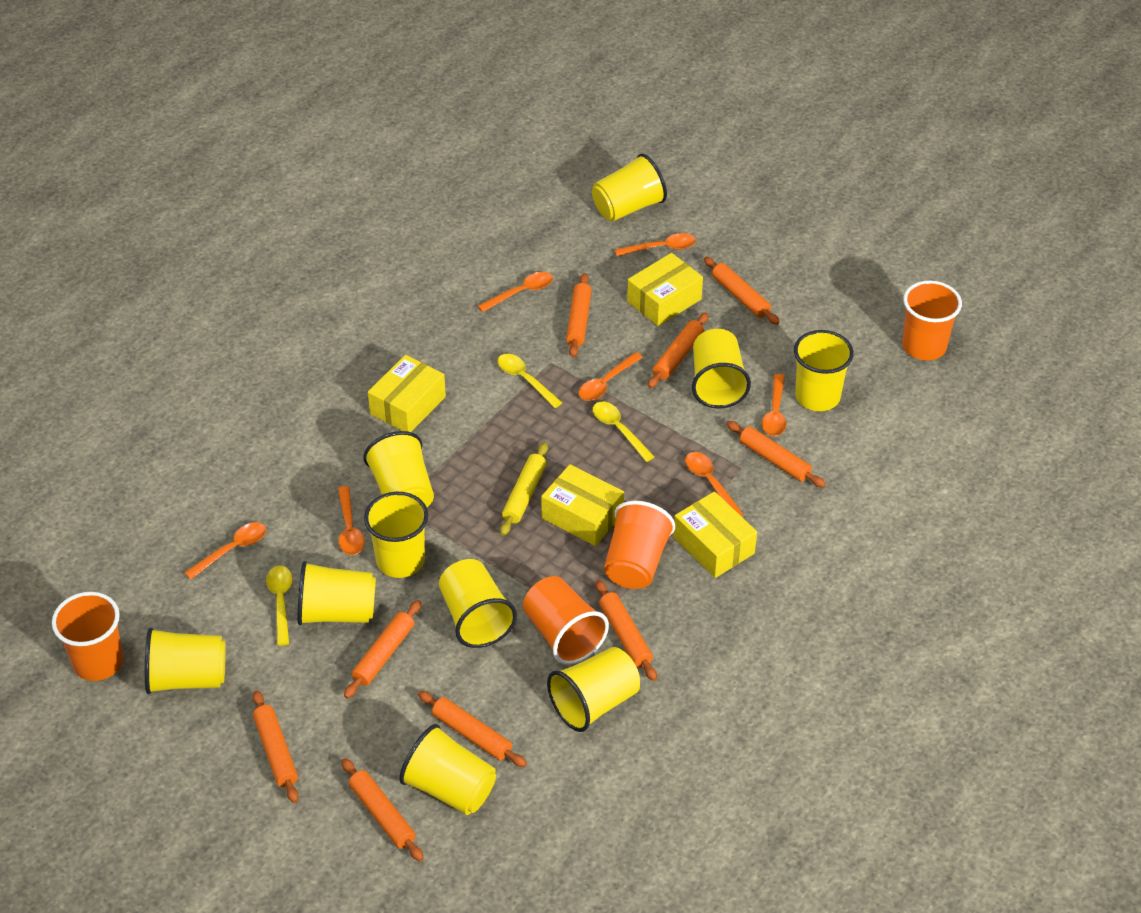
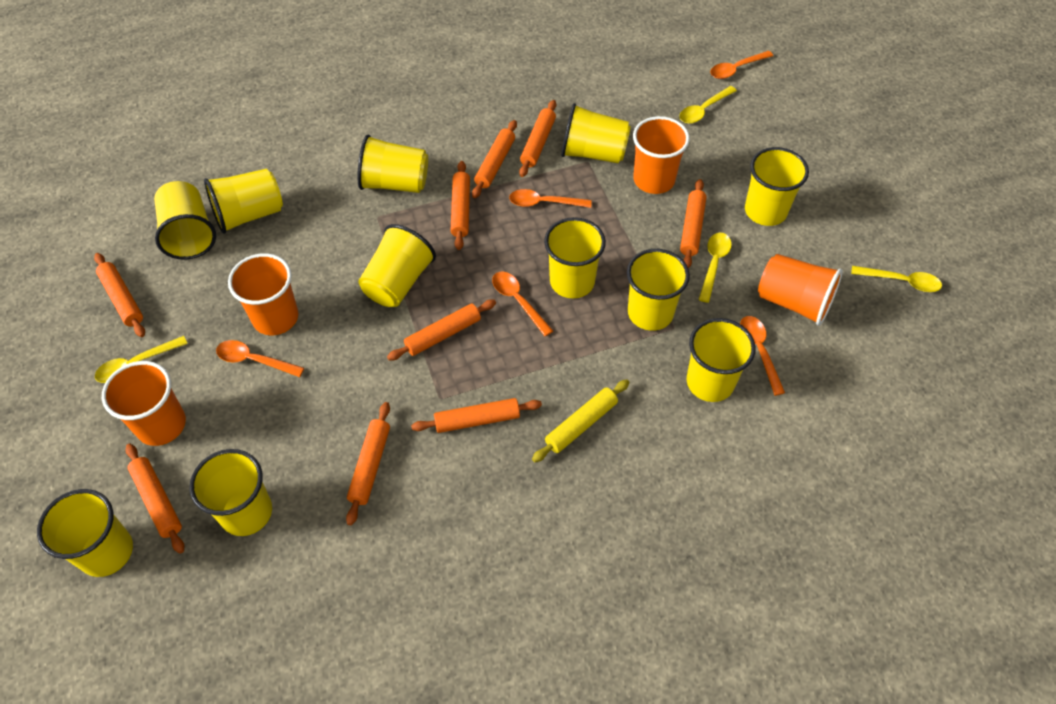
orange spoon: [185,522,266,580] [338,486,365,555] [478,272,553,312] [579,352,643,401] [615,233,696,256] [685,452,743,516] [762,374,786,436] = 7 -> [216,340,304,377] [492,272,553,336] [509,189,592,208] [710,51,773,79] [740,316,785,396] = 5
yellow box: [368,355,446,432] [541,464,624,546] [627,253,703,326] [673,491,757,578] = 4 -> none = 0
yellow cup: [145,628,226,694] [297,561,376,625] [363,431,434,507] [364,492,428,578] [399,724,496,815] [439,559,517,648] [547,647,640,732] [592,154,667,221] [692,329,751,408] [794,330,854,411] = 10 -> [37,489,133,577] [154,181,216,260] [190,449,272,536] [204,169,283,234] [358,135,428,193] [359,224,436,307] [544,217,606,298] [561,103,631,164] [627,249,690,331] [687,318,756,402] [745,147,809,226] = 11
yellow spoon: [266,566,293,646] [497,354,562,408] [593,402,654,462] = 3 -> [95,336,188,383] [679,86,737,124] [698,233,732,303] [851,266,942,292] = 4

